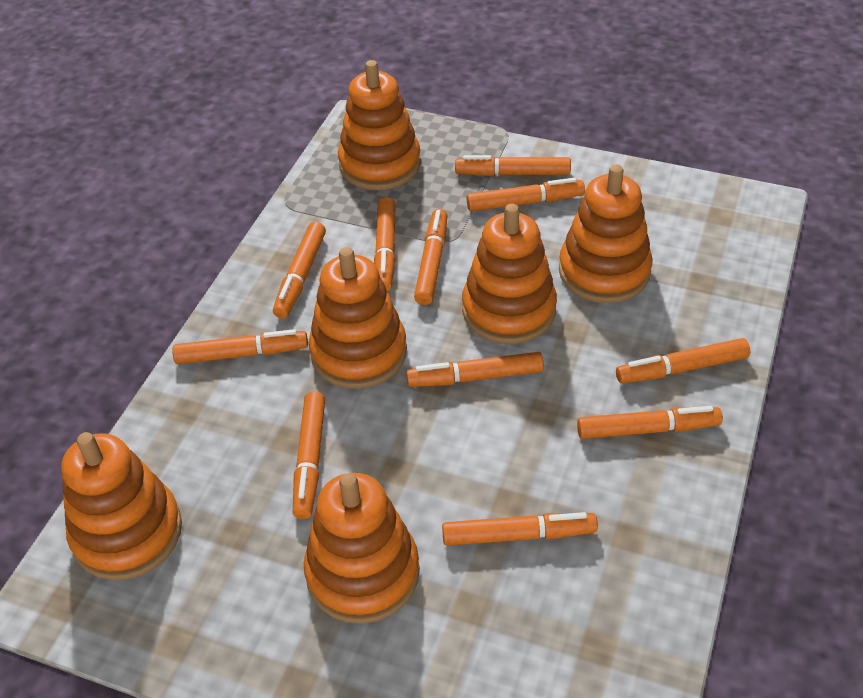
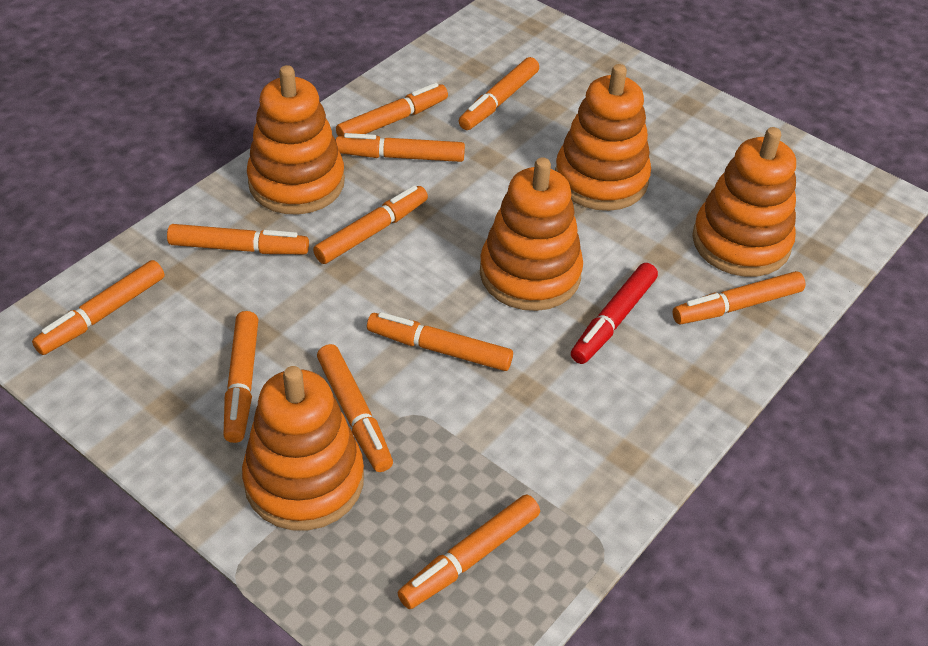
orange stacking toy: [61,432,182,580] [304,473,420,624] [309,247,407,389] [338,60,421,190] [462,204,557,344] [559,164,652,303] = 6 -> [242,366,364,530] [247,65,345,215] [480,157,583,311] [555,64,651,211] [692,127,796,277] = 5
red marker: none = 0 -> [571,263,658,364] = 1

